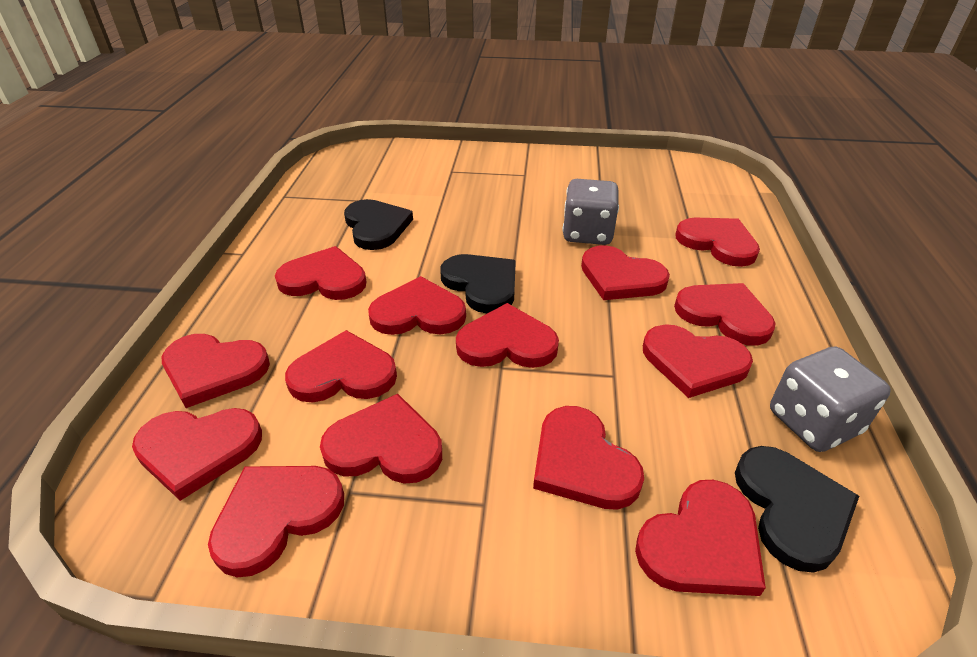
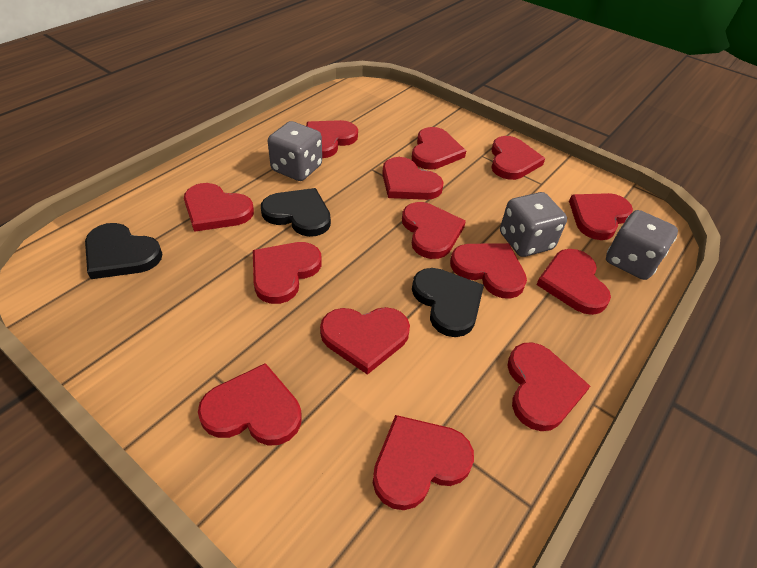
grey dice: [562,179,619,245] [770,347,891,452] = 2 -> [268,121,322,181] [500,192,567,257] [606,210,678,280] = 3

